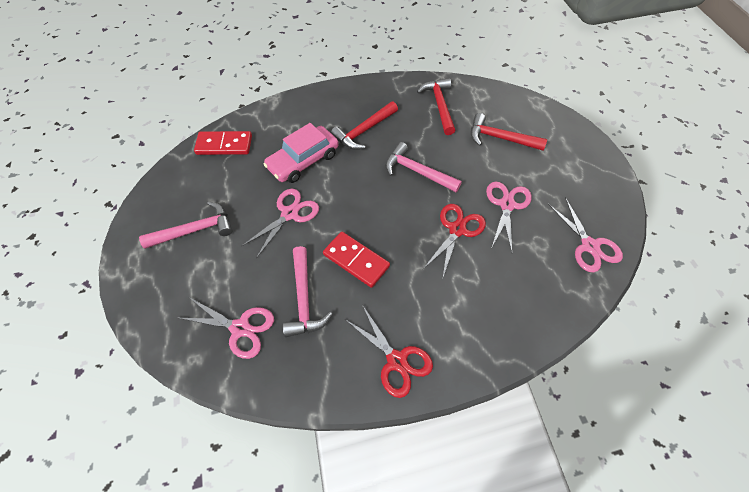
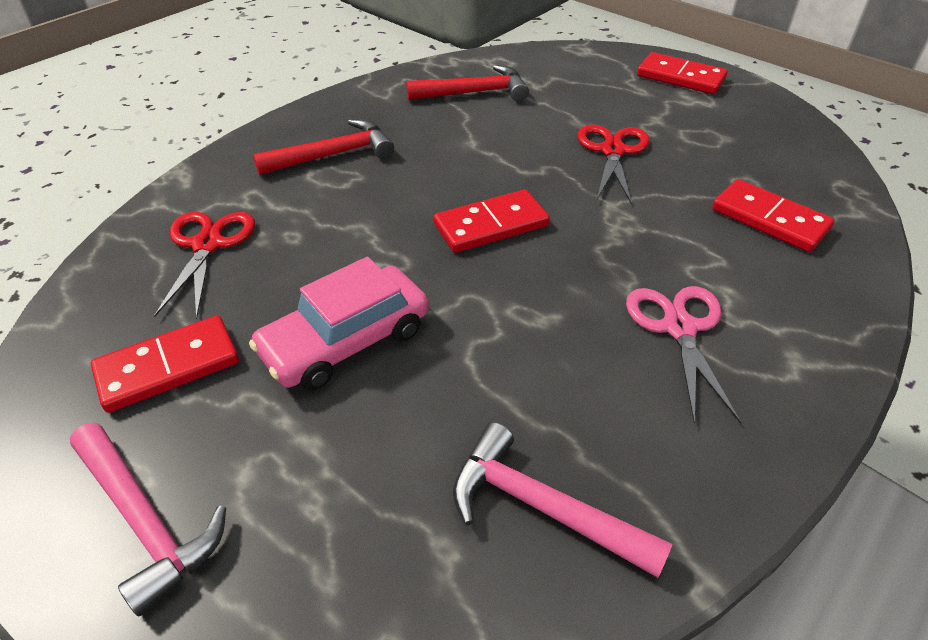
pink hammer: [139,201,232,249] [283,246,332,337] [385,142,462,192] = 3 -> [70,422,226,617] [453,422,673,578] = 2
pink scissors: [180,297,274,359] [241,189,319,259] [486,182,532,252] [548,197,623,272] = 4 -> [626,286,741,424] = 1
red domino: [194,131,252,155] [323,232,390,288] = 2 -> [91,315,239,413] [434,190,550,253] [637,52,728,94] [712,179,834,252] = 4
red hammer: [331,101,398,150] [417,78,456,135] [471,113,547,151] = 3 -> [253,119,394,175] [406,65,529,101] = 2

